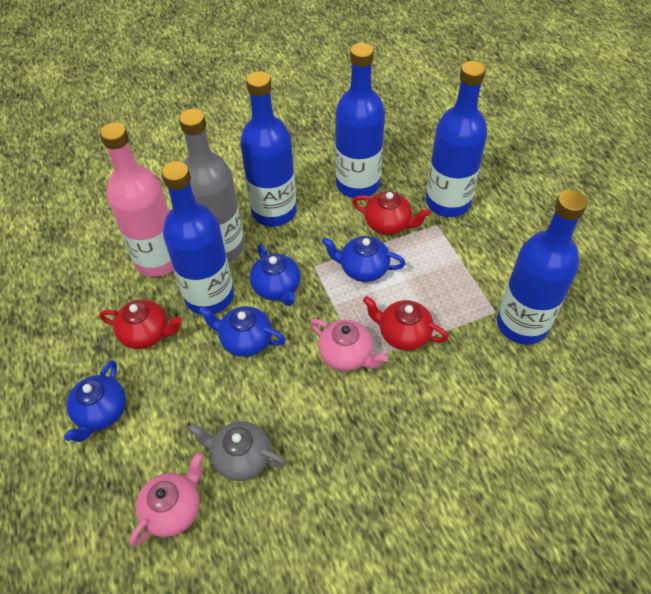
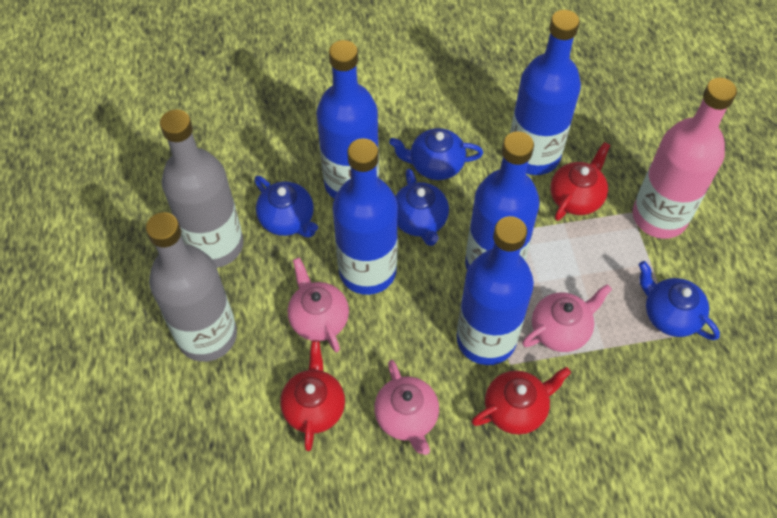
grey bottle: [179,109,244,262] = 1 -> [146,212,237,362] [160,110,244,268] = 2
grey teapot: [188,421,286,481] = 1 -> none = 0
pink teapot: [129,452,203,546] [310,319,388,371] = 2 -> [288,257,349,352] [374,360,439,455] [522,284,612,352] = 3

